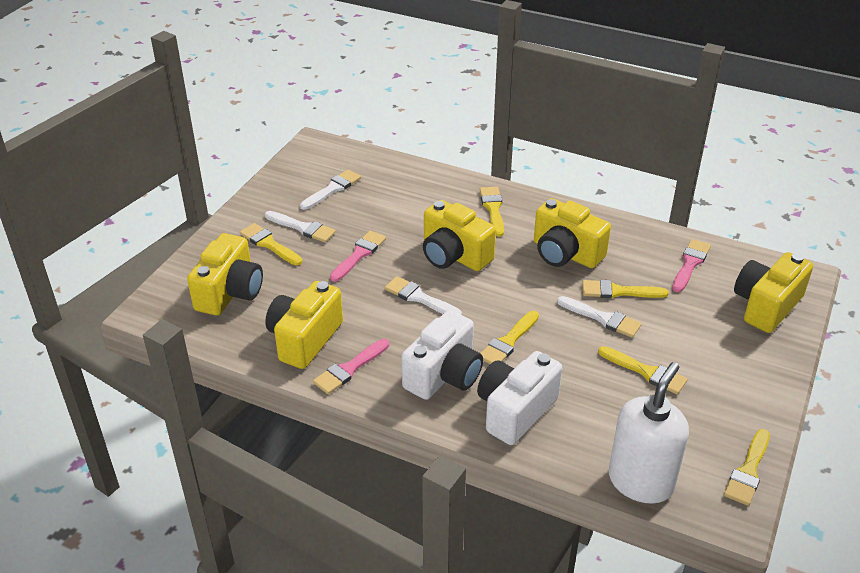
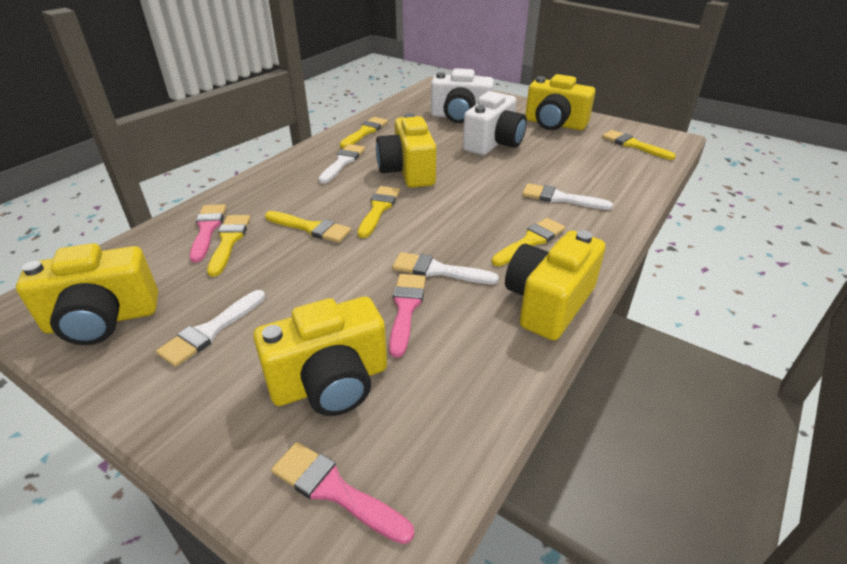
white soap dispenser: [609,362,689,504] = 1 -> none = 0

